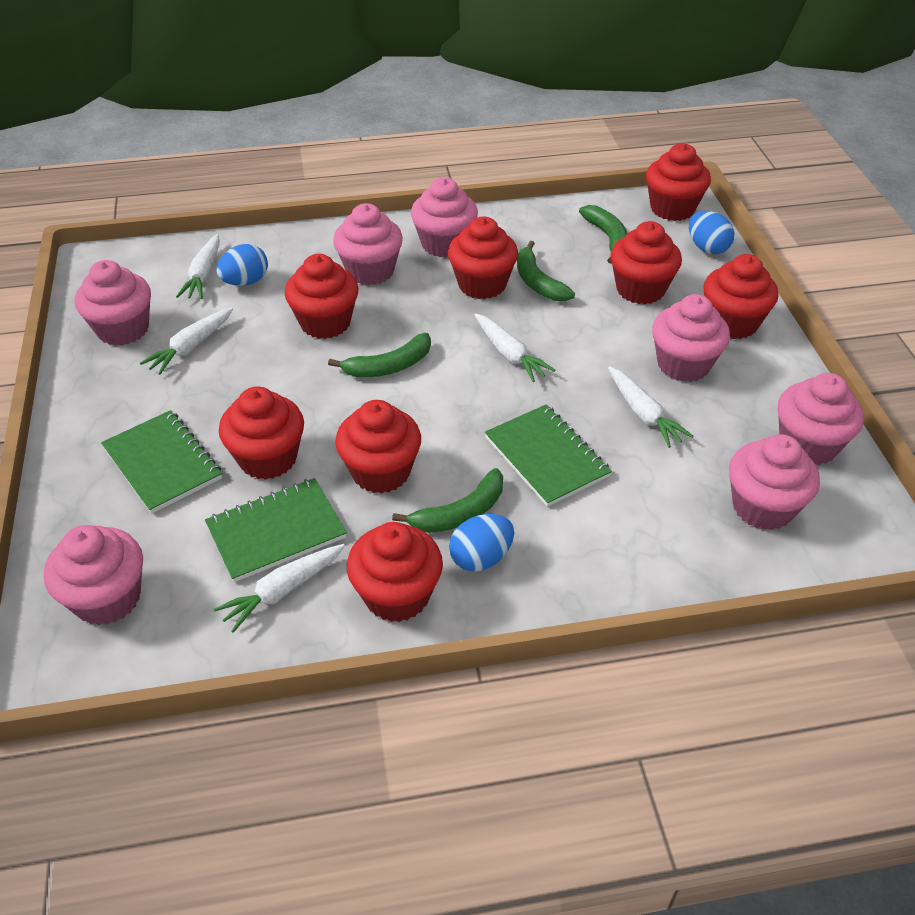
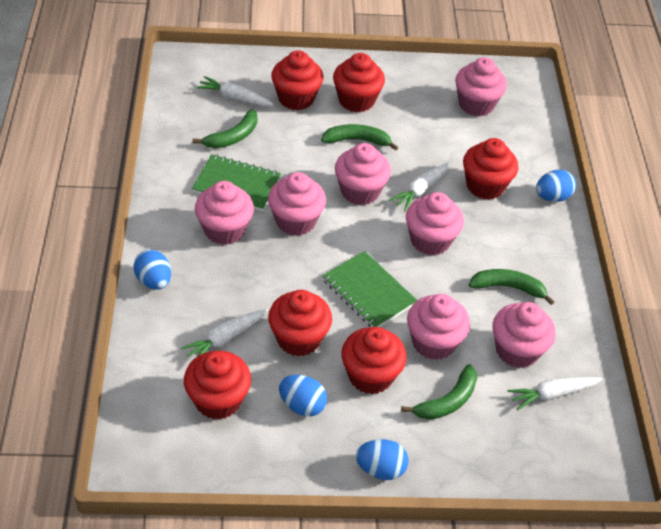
blue egg: [217,244,268,286] [449,514,514,572] [689,211,734,254] = 3 -> [134,250,171,290] [279,375,327,416] [356,439,409,480] [536,170,576,202] = 4
green notebook: [101,410,222,514] [205,478,347,582] [485,404,612,507] = 3 -> [192,154,281,211] [322,251,417,327] = 2
red cupcake: [219,386,304,480] [285,254,359,339] [335,400,421,494] [347,522,443,622] [448,216,518,299] [610,221,682,304] [646,143,711,221] [703,254,778,339] = 8 -> [184,351,251,420] [268,290,332,357] [271,50,324,110] [333,53,385,112] [341,327,407,394] [463,138,518,200] = 6
white carrot: [140,307,233,375] [176,234,220,299] [214,544,345,633] [475,313,555,382] [608,366,693,448] = 5 -> [181,309,267,357] [196,76,274,106] [389,162,450,211] [508,377,603,410] = 4

